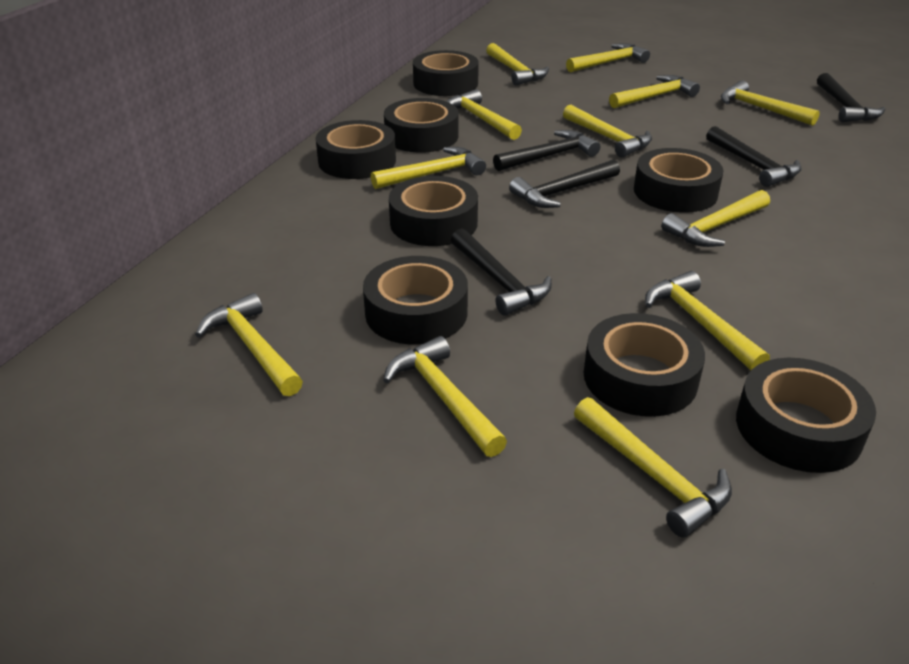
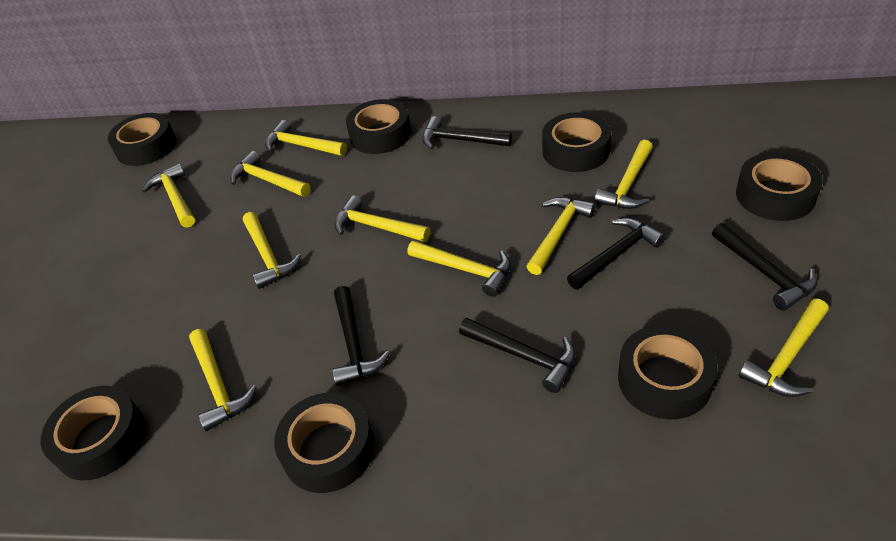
black tape: [316,120,396,179] [363,256,468,345] [384,98,459,153] [389,176,478,246] [413,50,479,96] [584,313,705,417] [634,148,724,213] [736,358,876,473] = 8 -> [41,386,145,480] [108,113,176,166] [274,393,375,493] [346,99,411,154] [542,112,611,172] [618,325,718,420] [736,152,823,221] = 7
yellow hammer: [195,293,303,396] [371,147,486,189] [383,336,507,457] [446,89,522,140] [486,43,549,85] [563,105,652,158] [566,43,650,72] [574,397,732,538] [609,75,700,108] [645,271,770,370] [661,190,770,247] [721,80,820,126] = 12 -> [142,163,195,227] [189,329,257,431] [230,151,310,197] [243,212,301,289] [265,120,347,156] [334,195,430,242] [408,240,511,297] [526,197,596,275] [594,140,653,209] [739,299,829,397] = 10

